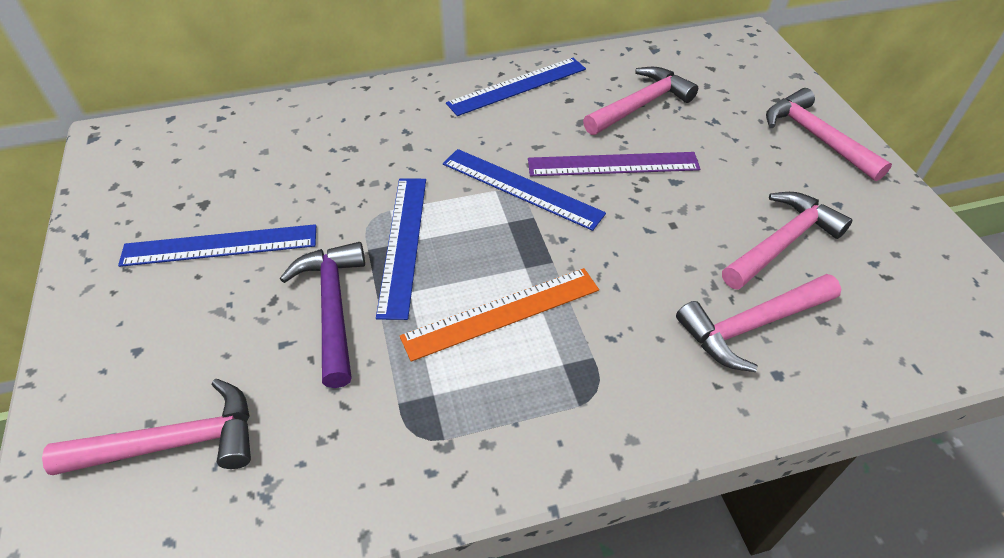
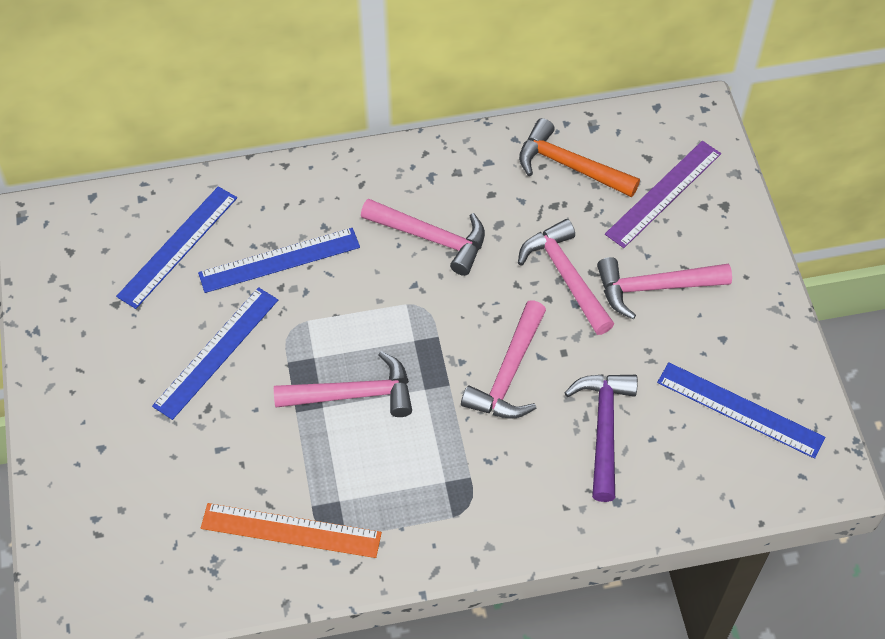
orange hammer: none = 0 -> [519,118,640,197] = 1

